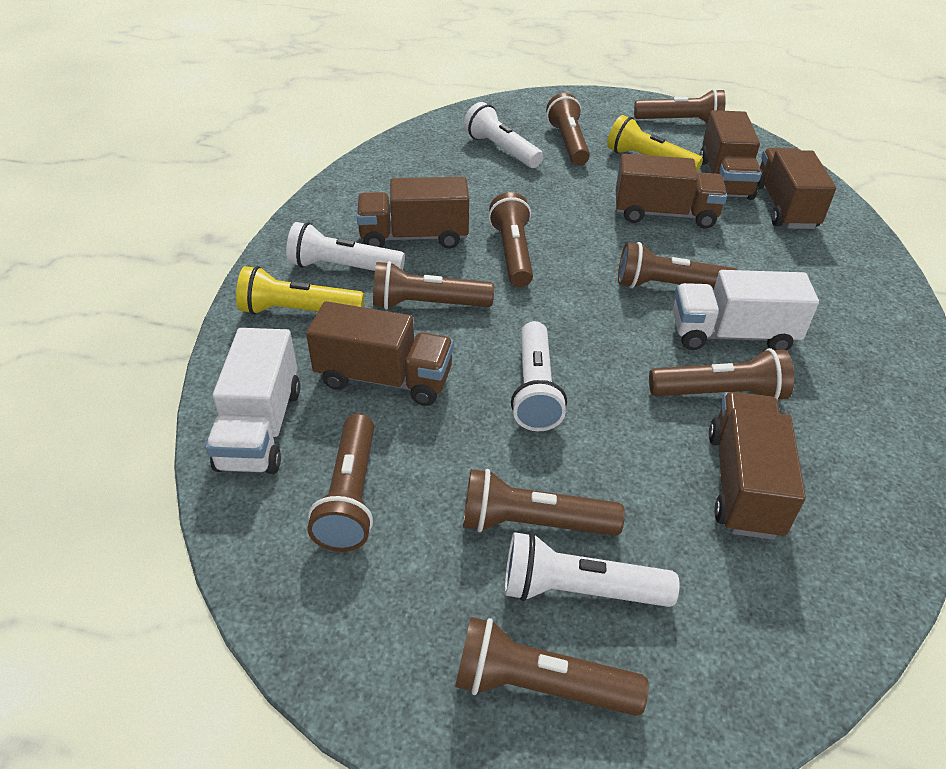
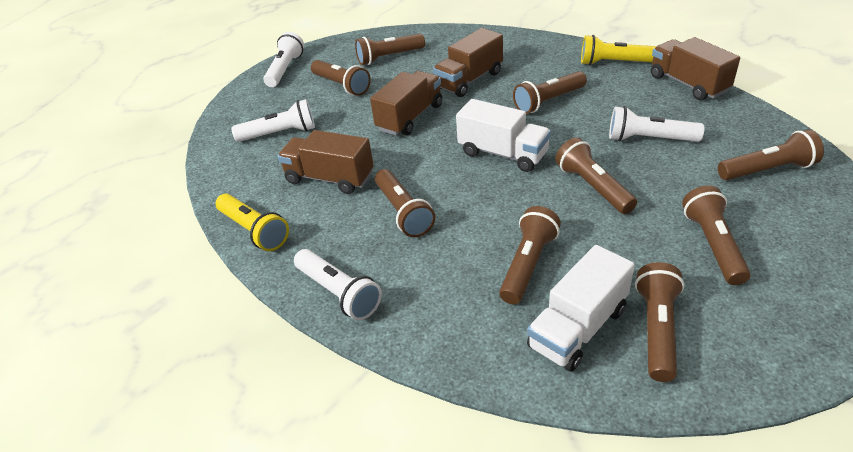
brown truck: [306,301,454,406] [357,177,469,249] [616,154,727,229] [700,110,762,200] [709,392,806,540] [757,148,836,229] = 6 -> [278,130,374,194] [370,71,442,136] [433,28,503,97] [651,37,740,100] = 4

